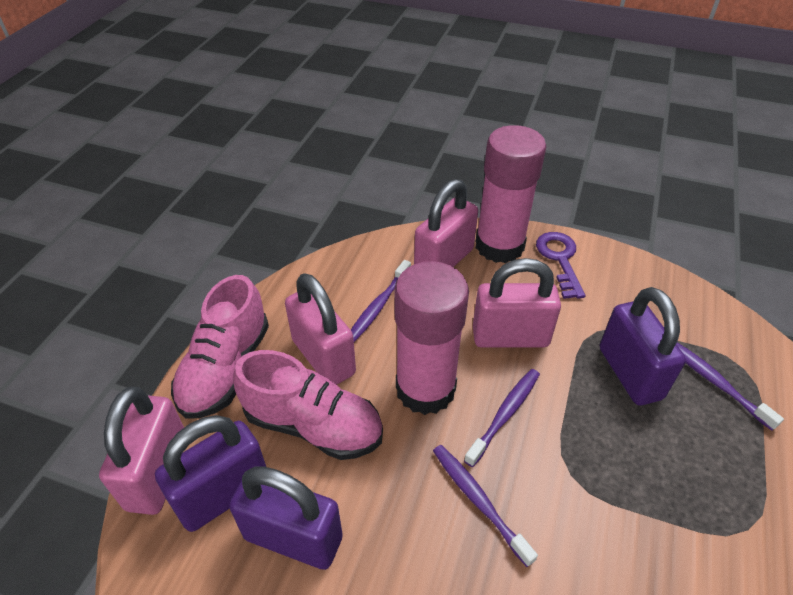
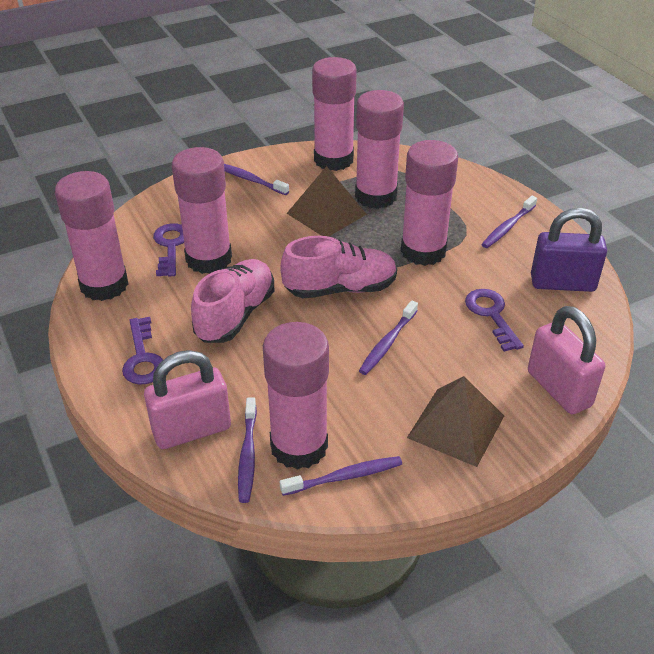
brown pyramid: none = 0 -> [286,166,367,237] [407,376,504,467] = 2
pink glue stick: [394,261,469,415] [475,125,546,263] = 2 -> [55,171,128,301] [172,147,232,274] [263,322,329,470] [312,57,357,171] [355,90,404,209] [401,140,458,266] = 6
pink padlock: [99,387,184,515] [285,273,356,385] [414,179,478,267] [473,258,561,348] = 4 -> [144,350,231,449] [528,306,605,414] = 2
purple key: [536,232,586,299] = 1 -> [122,317,163,385] [153,223,184,277] [465,289,524,352] = 3
purple padlock: [155,415,266,532] [229,467,343,570] [600,287,686,405] = 3 -> [531,208,607,292] = 1
purple toothbrush: [351,260,411,342] [433,445,538,567] [464,369,540,467] [676,343,784,431] = 4 -> [224,164,289,195] [238,398,257,503] [280,456,402,496] [359,300,418,375] [481,196,537,248] = 5

